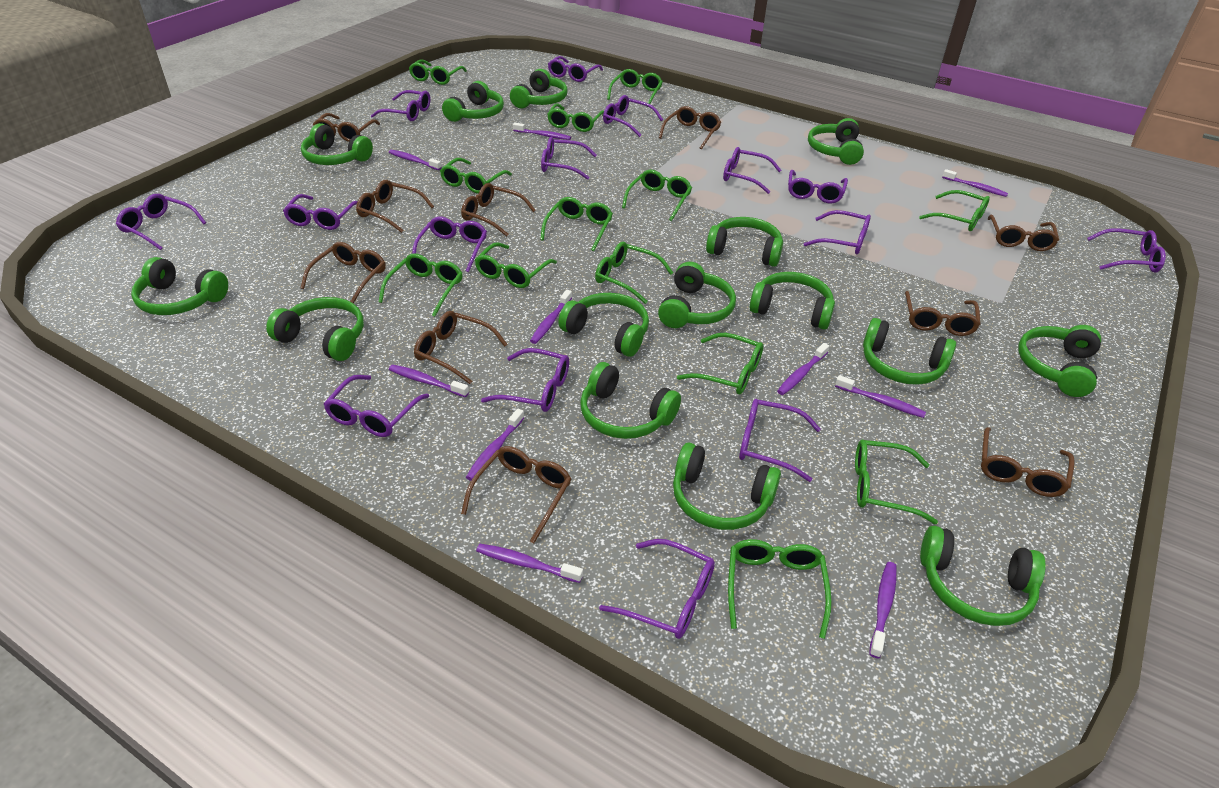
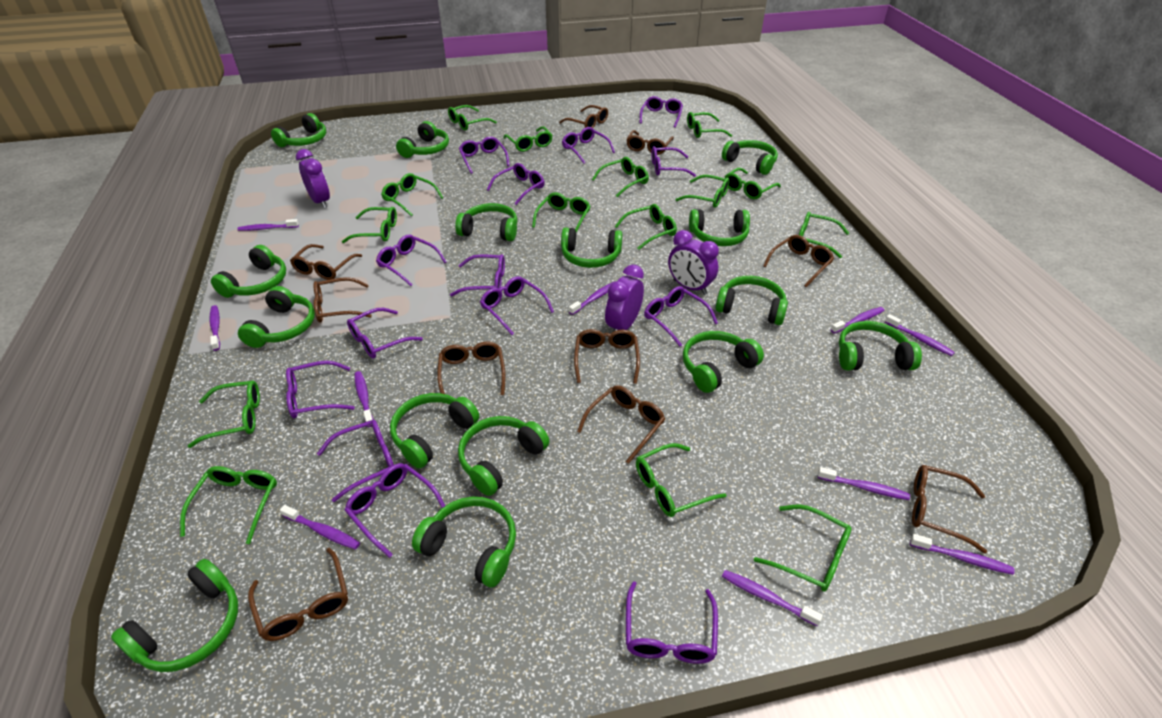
green glasses: [379,253,463,317] [409,59,467,85] [440,158,512,194] [475,242,557,288] [540,197,613,251] [547,104,604,132] [595,242,673,304] [607,69,663,104] [622,170,692,221] [677,333,763,394] [728,539,832,639] [855,439,938,524] [919,190,990,231] = 13 -> [180,466,277,544] [188,380,260,448] [342,207,397,243] [381,173,444,216] [448,105,497,130] [503,126,553,152] [532,192,590,232] [592,157,649,197] [615,204,677,250] [636,443,726,517] [675,175,730,208] [687,112,732,138] [724,168,781,199] [754,504,852,592] [799,212,849,258] = 15
purple clock: none = 0 -> [296,149,330,208] [605,265,644,332] [668,230,719,295] = 3
purple glasses: [116,194,206,250] [283,194,358,230] [324,375,429,437] [371,90,430,121] [412,217,487,272] [481,348,569,412] [541,137,597,180] [548,56,603,82] [599,539,715,639] [603,95,663,137] [723,147,781,194] [739,399,821,482] [788,170,848,204] [804,210,871,254] [1087,228,1166,273] = 15 -> [286,361,355,418] [317,420,394,502] [344,463,445,558] [347,308,423,358] [376,234,447,286] [450,254,505,296] [459,137,510,174] [480,276,554,335] [487,163,544,205] [562,127,615,164] [626,581,718,664] [640,96,683,128] [644,286,718,347] [651,146,696,177] = 14

